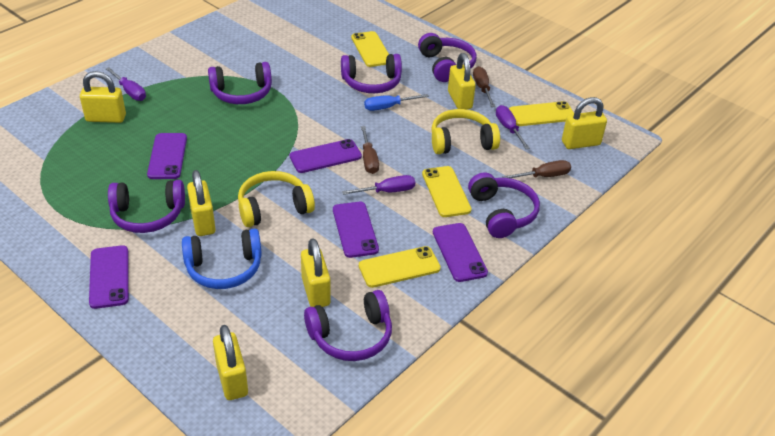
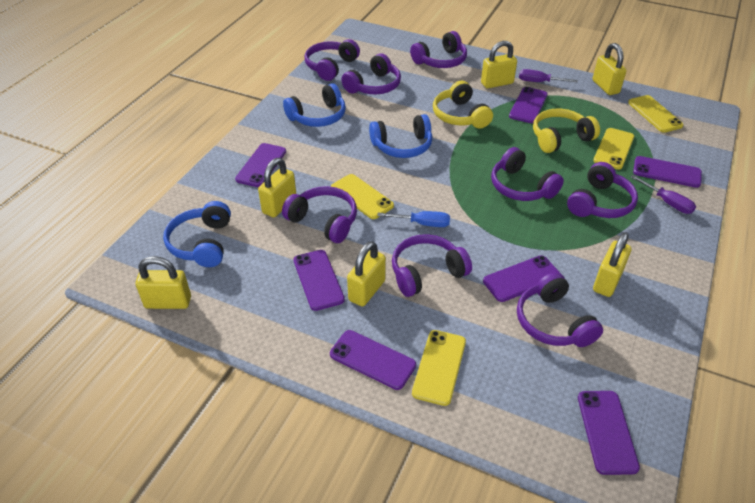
blue headphones: [182,228,262,289] = 1 -> [163,201,231,267] [283,83,346,127] [369,114,432,158] = 3
brown screwdriver: [361,126,379,174] [473,66,495,107] [503,160,571,178] = 3 -> none = 0
purple headphones: [108,180,185,233] [208,62,272,104] [304,290,392,361] [341,54,402,93] [418,33,476,82] [468,172,540,238] = 6 -> [282,186,357,243] [305,39,360,81] [341,53,401,94] [392,234,472,297] [410,31,467,68] [491,147,564,201] [517,272,603,347] [567,162,638,218] = 8
purple phone: [89,245,129,309] [147,133,187,179] [290,139,362,173] [333,202,379,258] [433,223,488,282] = 5 -> [235,143,286,187] [293,250,345,311] [330,330,416,390] [483,255,561,302] [509,87,548,123] [578,391,640,475] [633,156,702,188] = 7
purple screwdriver: [105,67,146,101] [342,175,415,195] [496,105,530,149] = 3 -> [519,69,578,82] [631,175,696,214] = 2

